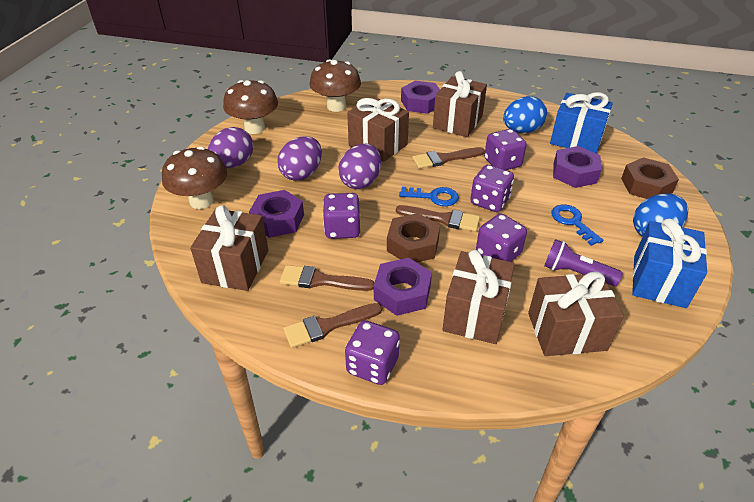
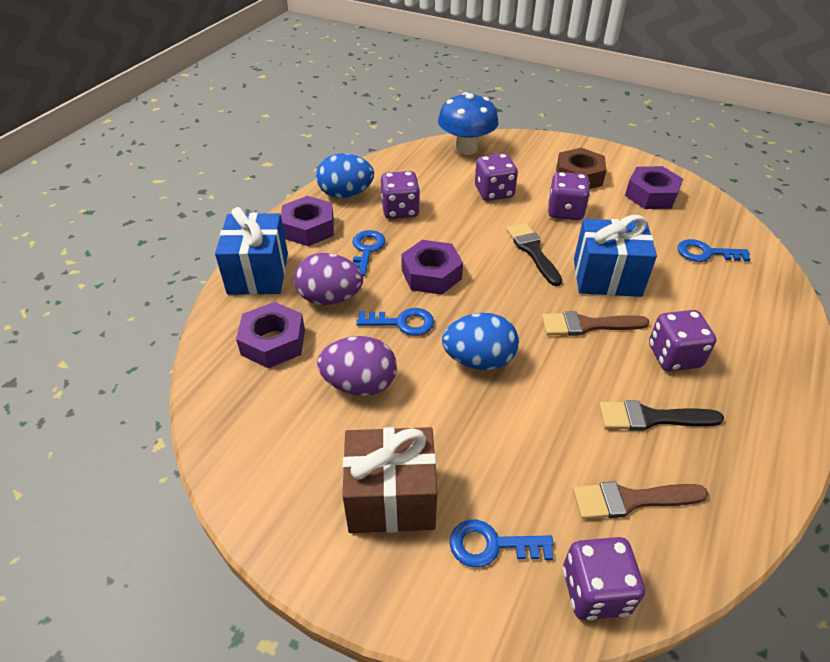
black brush: none = 0 -> [506,223,562,286] [599,400,724,431] = 2
blue key: [399,187,459,206] [551,205,603,246] = 2 -> [352,230,386,276] [356,308,434,336] [449,520,554,568] [678,239,751,262] = 4
blue mushroom: none = 0 -> [438,92,499,155] = 1
brown brush: [280,265,375,291] [283,303,382,348] [396,205,480,232] [412,147,485,169] = 4 -> [542,311,649,336] [573,481,709,519] = 2
brown gift: [190,205,268,291] [347,97,409,162] [433,71,487,137] [442,250,515,344] [528,271,624,356] = 5 -> [343,427,437,533] = 1
brown mushroom: [162,146,227,209] [223,80,278,134] [309,59,361,112] = 3 -> none = 0
brown nut: [387,213,440,262] [621,157,679,199] = 2 -> [556,148,606,189] = 1
purple egg: [208,127,254,168] [277,136,322,181] [338,143,381,189] = 3 -> [294,253,363,305] [317,336,397,396] = 2
purple flashlight: [544,239,623,286] = 1 -> none = 0

